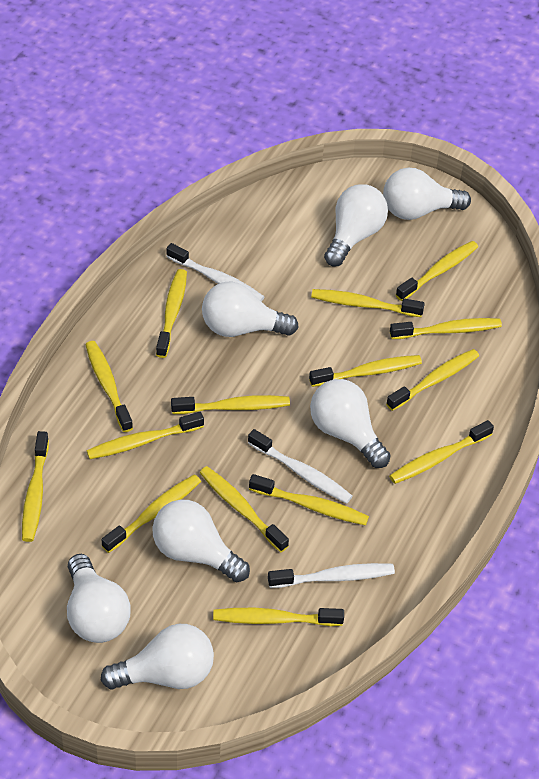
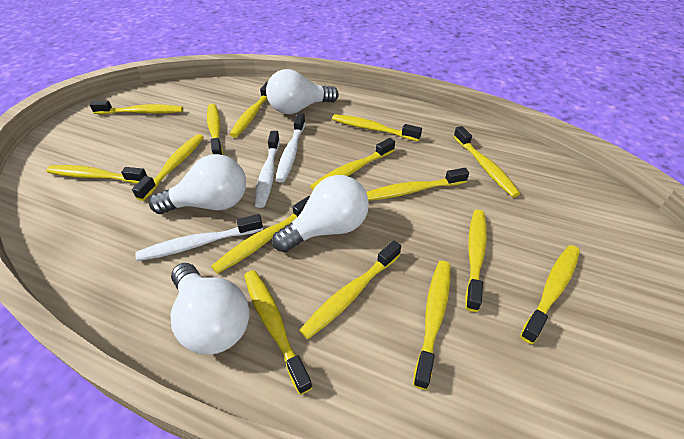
white light bulb: [67,554,131,643] [101,624,214,690] [152,500,250,582] [202,281,299,337] [310,379,391,468] [324,184,388,266] [383,168,471,220] = 7 -> [149,154,246,214] [170,263,250,354] [266,69,339,114] [272,175,369,253] = 4

